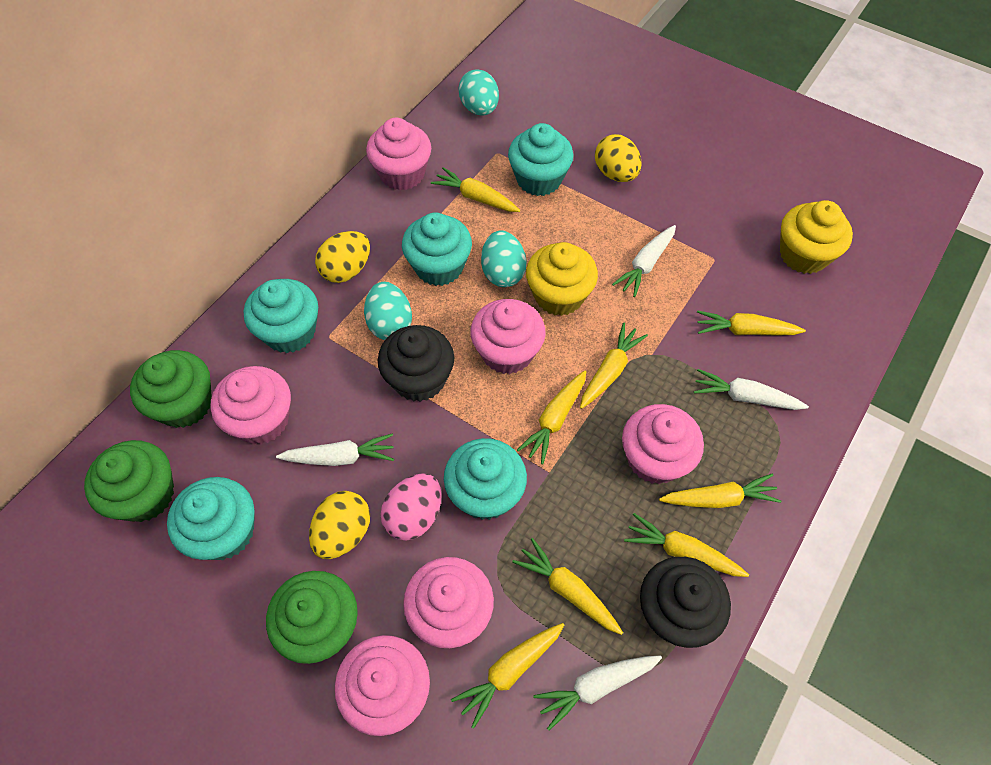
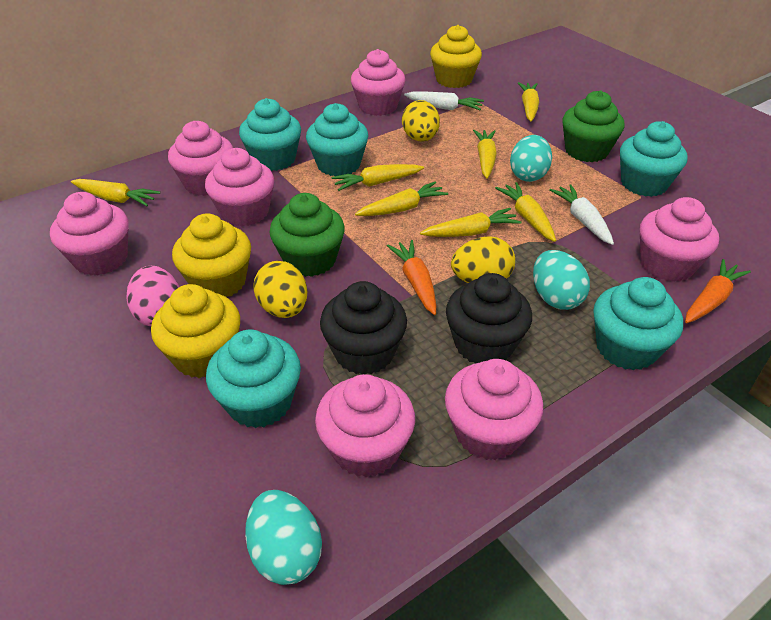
green cupcake: [84,440,174,522] [130,350,212,428] [266,571,358,664] = 3 -> [269,193,345,277] [562,91,625,162] = 2
orange carrot: none = 0 -> [387,240,436,315] [685,259,751,323] = 2
pink cupcake: [211,366,291,444] [335,635,430,736] [366,118,431,191] [403,557,494,648] [471,299,546,374] [622,404,704,484] = 6 -> [50,192,128,276] [168,121,233,196] [205,148,274,226] [315,374,415,478] [351,49,405,116] [445,359,543,460] [640,197,719,282] = 7
white carrot: [276,433,394,466] [533,655,662,730] [612,225,676,297] [694,369,809,410] = 4 -> [404,92,484,110] [549,184,614,245] = 2
yellow carrot: [431,167,520,212] [451,623,564,729] [512,538,623,635] [517,370,586,464] [580,323,648,409] [624,513,749,577] [659,474,781,508] [697,310,806,335] = 8 -> [71,179,160,206] [332,164,424,191] [355,181,448,216] [420,208,522,237] [473,130,497,178] [495,182,556,242] [518,82,539,121] = 7
yellow cupcake: [526,242,598,316] [780,200,853,274] = 2 -> [151,284,240,378] [172,213,251,297] [430,25,482,88] = 3

